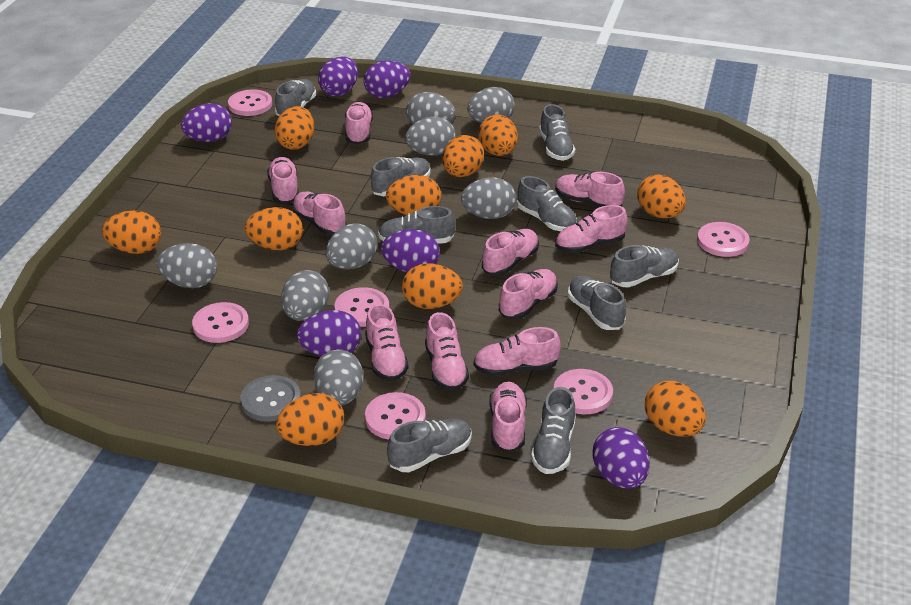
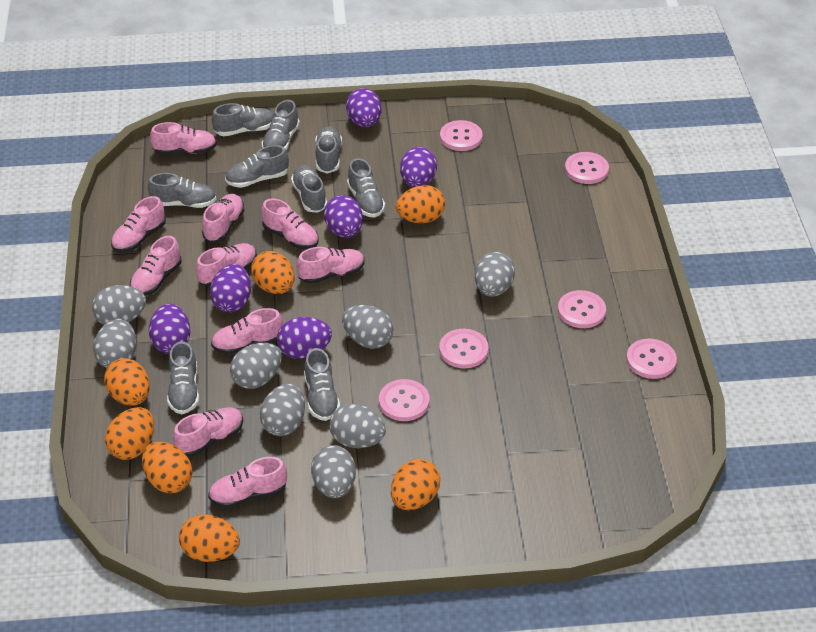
grey button: [241,375,301,422] = 1 -> none = 0
orange egg: [102,210,161,254] [244,207,303,250] [274,106,314,150] [276,393,344,446] [386,175,441,215] [402,263,463,309] [442,135,484,177] [478,115,518,156] [637,174,686,218] [645,381,706,437] = 10 -> [104,358,150,406] [105,407,154,460] [142,442,192,493] [179,515,240,562] [251,251,295,294] [391,459,440,510] [396,185,445,223] = 7
pink shoe: [267,157,299,204] [293,192,347,235] [345,102,373,144] [365,304,408,381] [425,312,469,391] [474,327,560,376] [482,229,539,276] [489,382,527,453] [499,269,558,319] [555,172,625,207] [555,205,628,253] = 11 -> [111,196,166,252] [130,236,182,296] [150,122,217,155] [173,407,243,457] [196,243,257,287] [202,194,245,243] [208,457,287,508] [211,308,283,355] [261,199,318,249] [297,247,365,284] = 10

